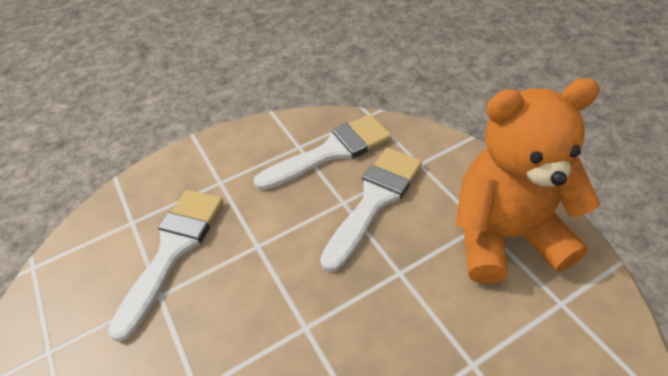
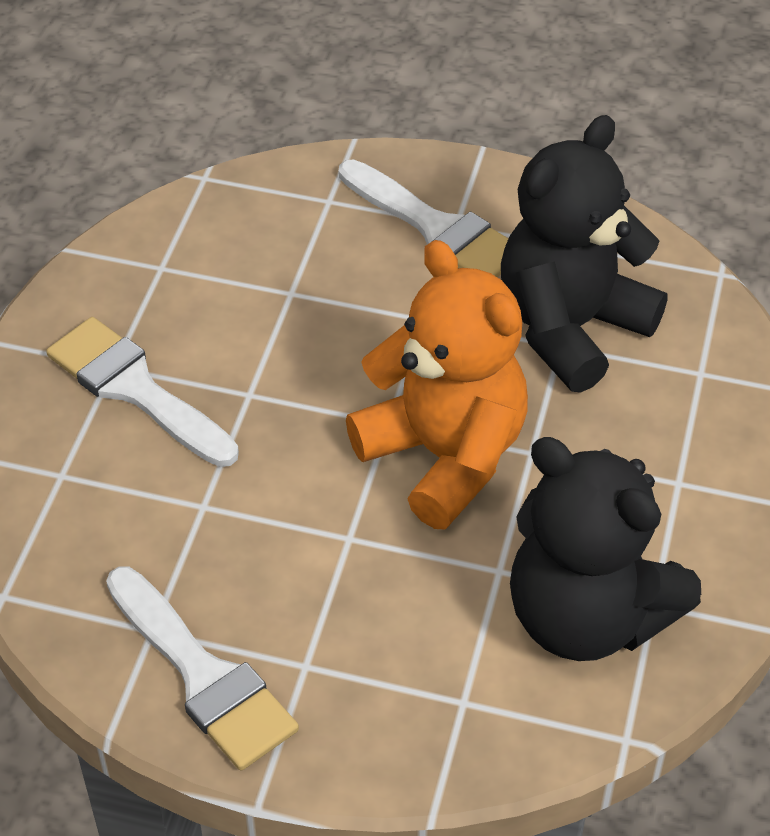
black teddy bear: none = 0 -> [501,115,667,393] [510,437,701,661] = 2

